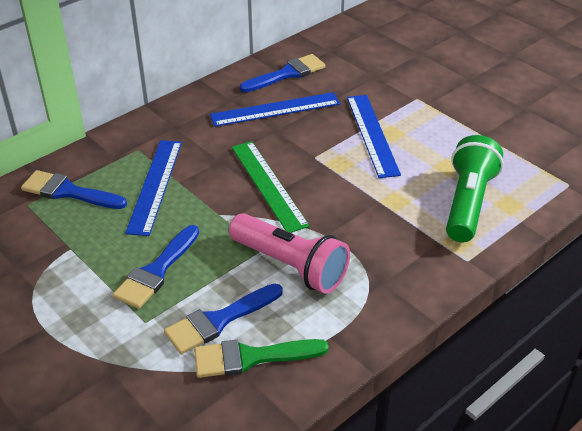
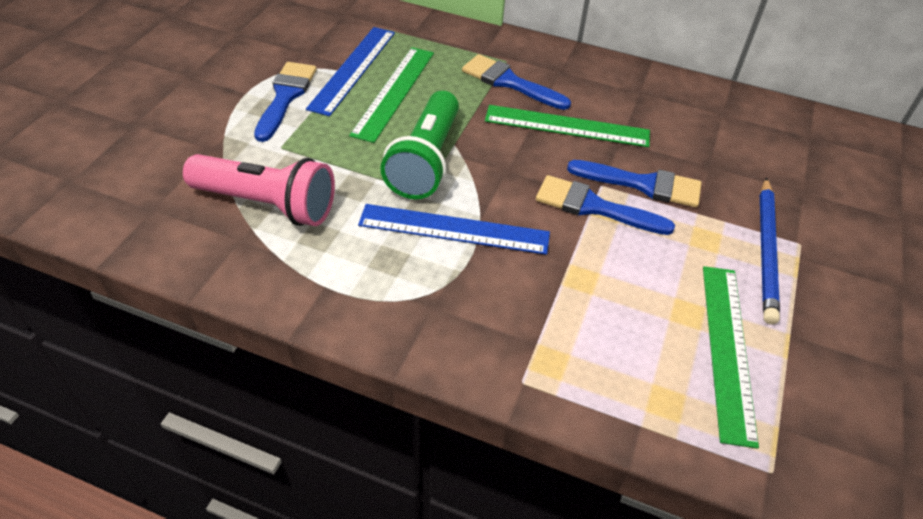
blue pencil: none = 0 -> [760,177,780,325] = 1
blue ruler: [125,140,182,236] [210,92,340,127] [347,95,401,178] = 3 -> [306,27,395,116] [358,204,550,255] = 2
green brush: [194,339,329,378] = 1 -> none = 0
green ruler: [232,141,310,233] = 1 -> [349,47,434,143] [485,105,650,147] [703,266,759,449] = 3

